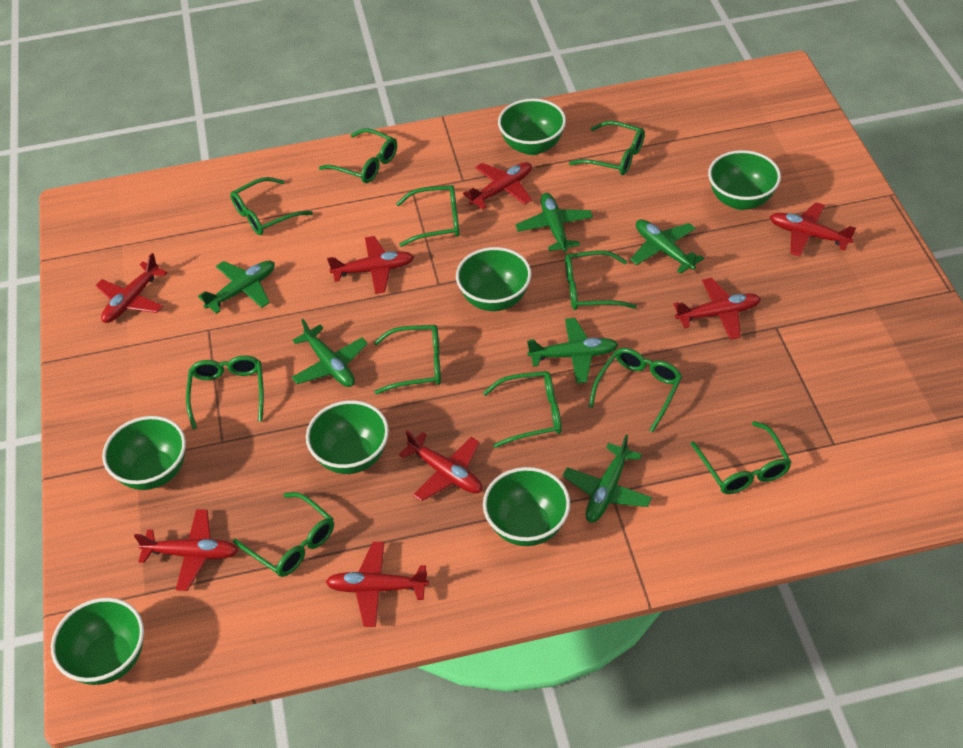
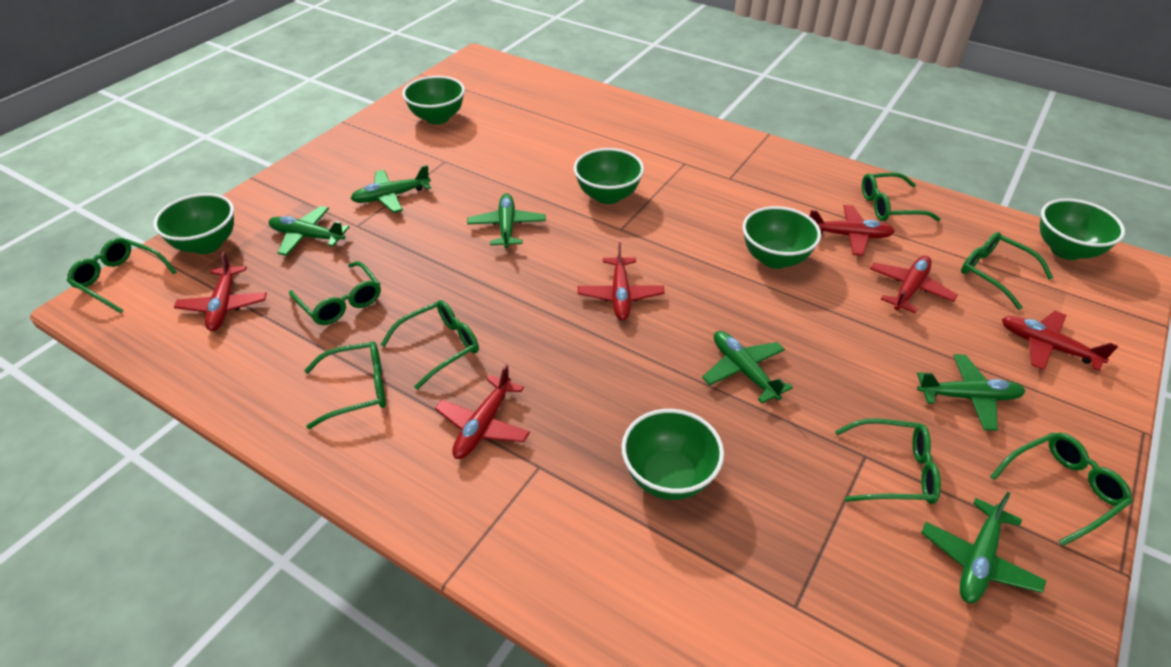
green bowl: [51,598,144,685] [102,416,186,490] [306,400,389,474] [456,247,531,311] [483,467,570,546] [498,98,566,155] [708,150,781,210] = 7 -> [153,193,234,254] [402,76,465,125] [574,148,644,204] [622,409,724,500] [743,206,821,269] [1040,198,1125,260] = 6
green glasses: [186,355,264,430] [230,177,313,235] [233,492,334,577] [319,128,397,183] [374,325,441,394] [396,185,459,247] [483,371,562,448] [565,250,637,310] [569,121,645,175] [588,348,683,432] [691,421,792,494] = 11 -> [67,238,177,313] [289,261,381,325] [304,342,386,429] [380,300,479,389] [835,418,941,504] [862,172,941,221] [961,232,1053,310] [990,432,1133,546] = 8
red plane: [95,253,168,323] [134,509,238,591] [326,542,429,627] [327,236,414,294] [399,430,482,502] [463,162,532,209] [673,278,761,340] [770,202,856,256] = 8 -> [174,252,267,331] [435,364,530,459] [578,242,664,320] [809,205,895,256] [870,256,958,313] [1002,311,1118,371] = 6

